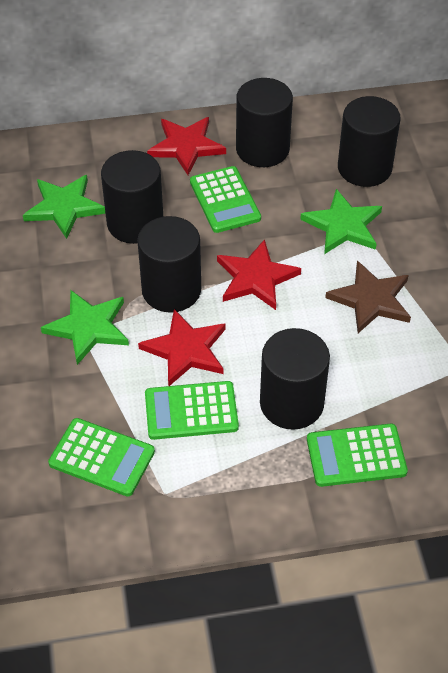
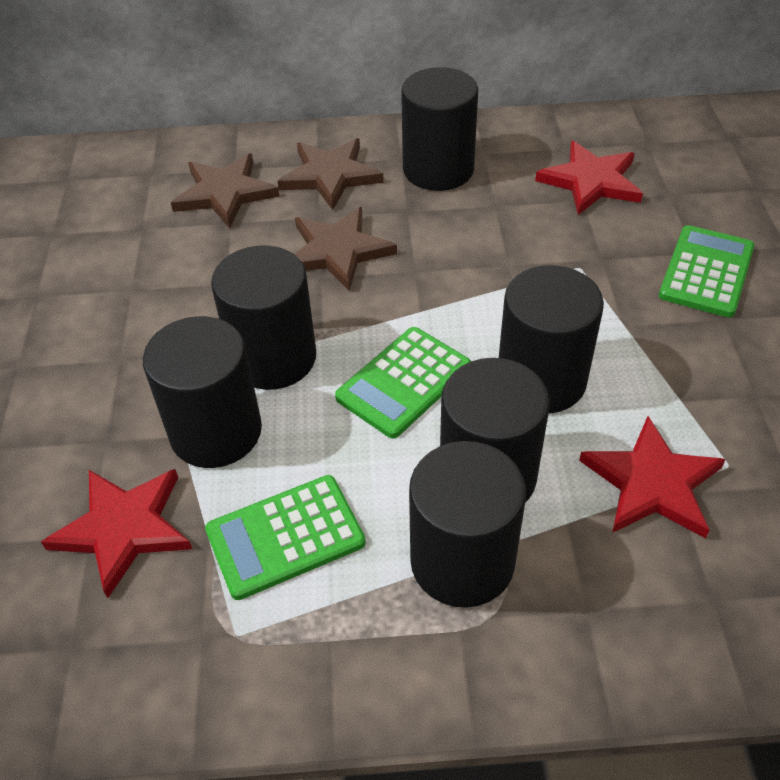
black cylinder: [101,150,163,244] [137,216,201,313] [236,78,293,167] [260,328,330,430] [338,96,401,187] = 5 -> [143,316,262,468] [211,245,316,390] [401,67,478,191] [409,441,526,608] [440,358,550,502] [499,265,604,413] = 6
brown star: [325,261,411,333] = 1 -> [171,154,280,228] [277,138,384,210] [294,207,397,291] = 3
green calculator: [48,418,155,497] [145,381,239,440] [190,166,261,233] [307,424,408,487] = 4 -> [205,475,366,600] [335,327,471,439] [659,225,755,317] = 3
green star: [23,175,106,239] [41,290,129,365] [300,189,382,254] = 3 -> none = 0

